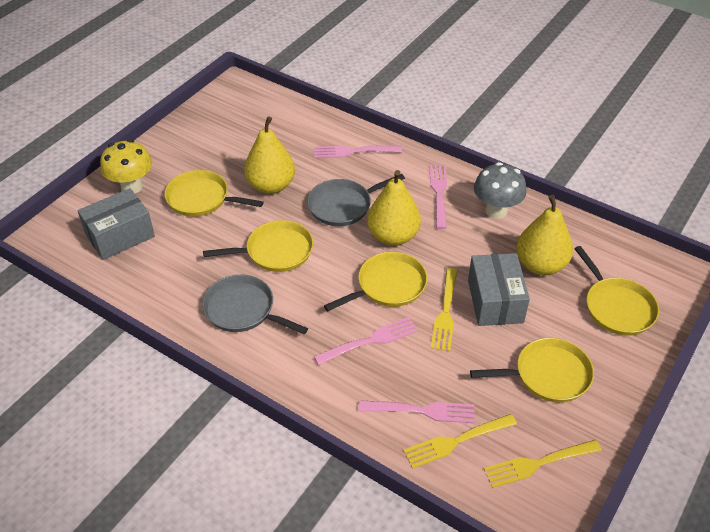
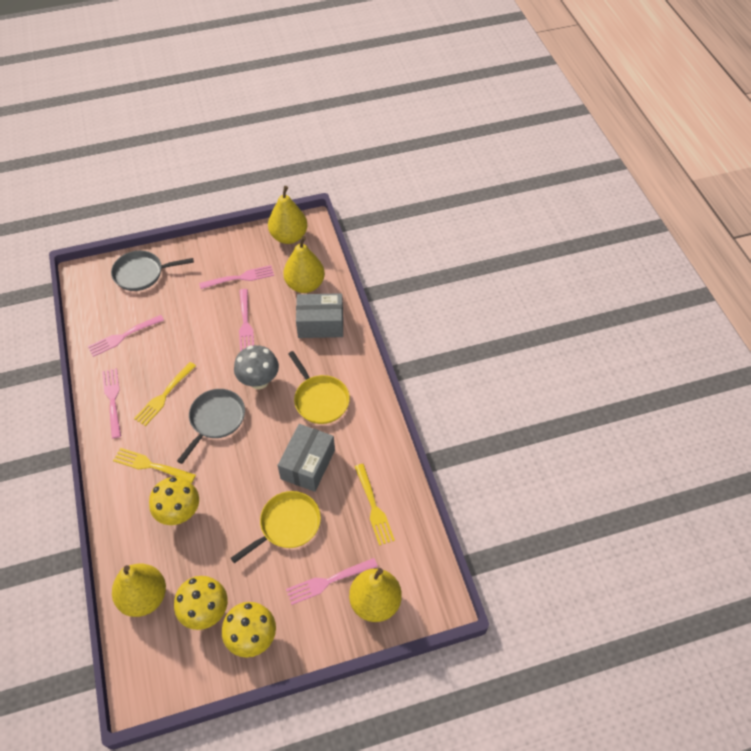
pink fork: [314,146,402,158] [314,317,418,365] [359,400,475,423] [429,165,447,229] = 4 -> [88,315,164,357] [102,368,121,439] [199,265,274,289] [239,289,254,352] [286,558,378,605] = 5
yellow mushroom: [100,139,152,193] = 1 -> [149,477,199,525] [174,576,228,630] [222,602,276,657] = 3
yellow pan: [164,170,264,217] [203,220,314,272] [324,252,428,311] [470,338,594,402] [574,246,659,336] = 5 -> [231,491,321,563] [288,351,350,424] = 2
yellow pear: [244,116,295,194] [367,170,421,246] [516,195,573,275] = 3 -> [112,564,166,617] [268,186,308,244] [283,236,325,293] [349,568,402,622] = 4

